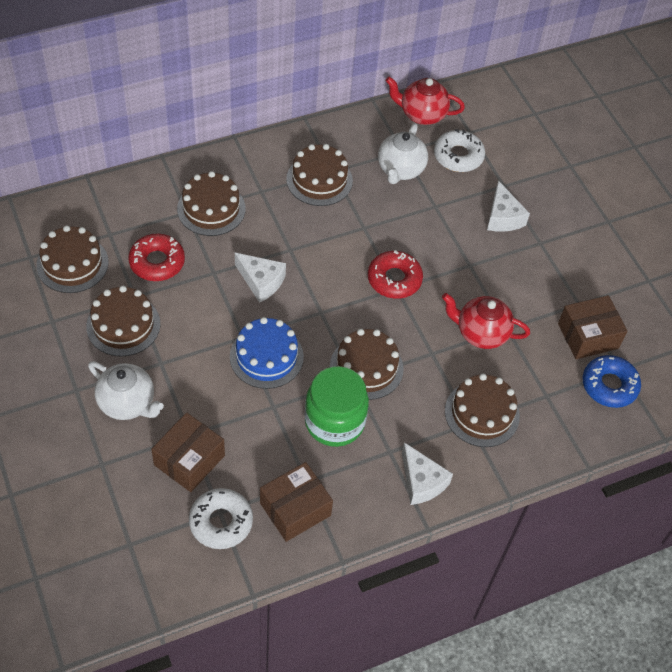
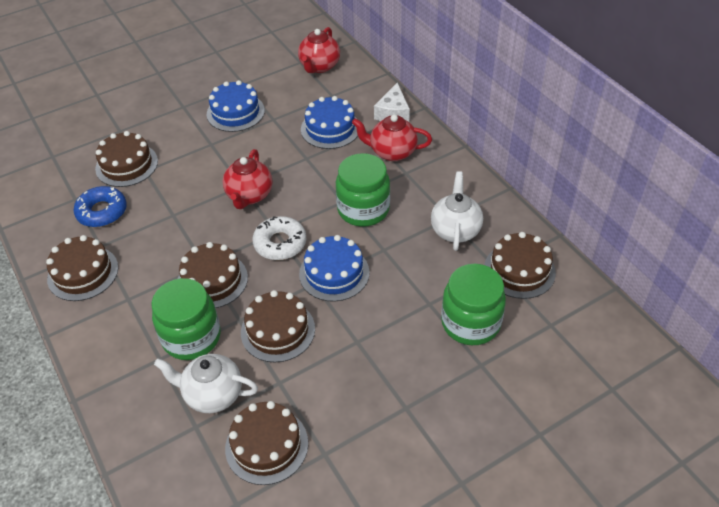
blue cake: [230,317,304,389] = 1 -> [207,80,265,132] [299,235,370,302] [301,96,358,149] = 3
brown box: [151,412,225,492] [260,462,333,542] [558,295,628,359] = 3 -> none = 0
green jar: [305,366,369,447] = 1 -> [151,278,221,360] [336,153,390,227] [441,264,506,345] = 3
red donut: [128,234,185,281] [368,250,423,299] = 2 -> none = 0
red teapot: [385,77,465,125] [442,293,530,349] = 2 -> [223,149,272,209] [298,27,340,73] [352,114,432,161] = 3
white cheese: [235,253,286,303] [402,442,453,505] [487,180,530,232] = 3 -> [374,82,410,122] = 1
white donut: [189,488,253,549] [434,129,485,172] = 2 -> [252,216,306,260] = 1

